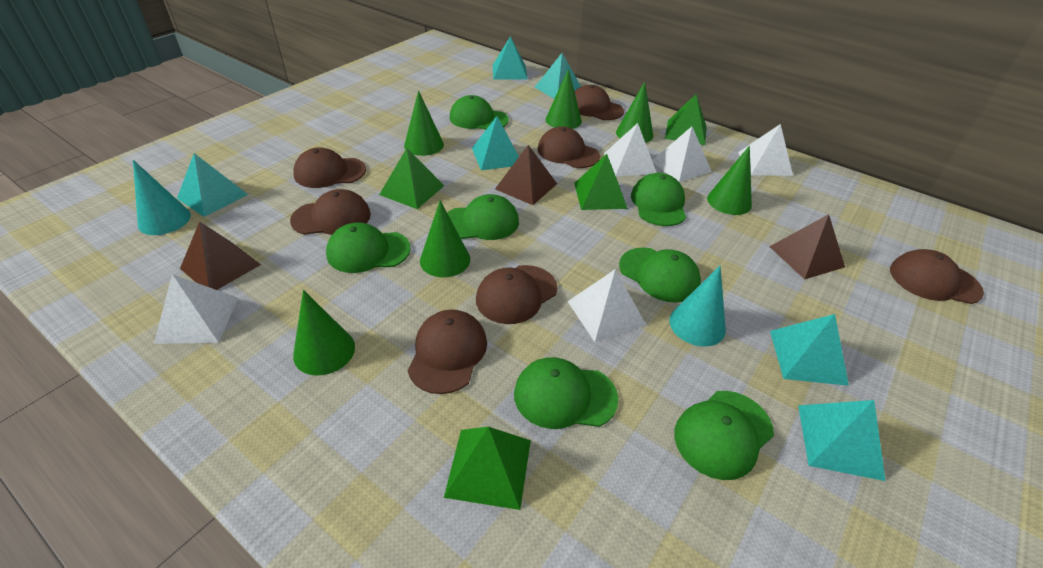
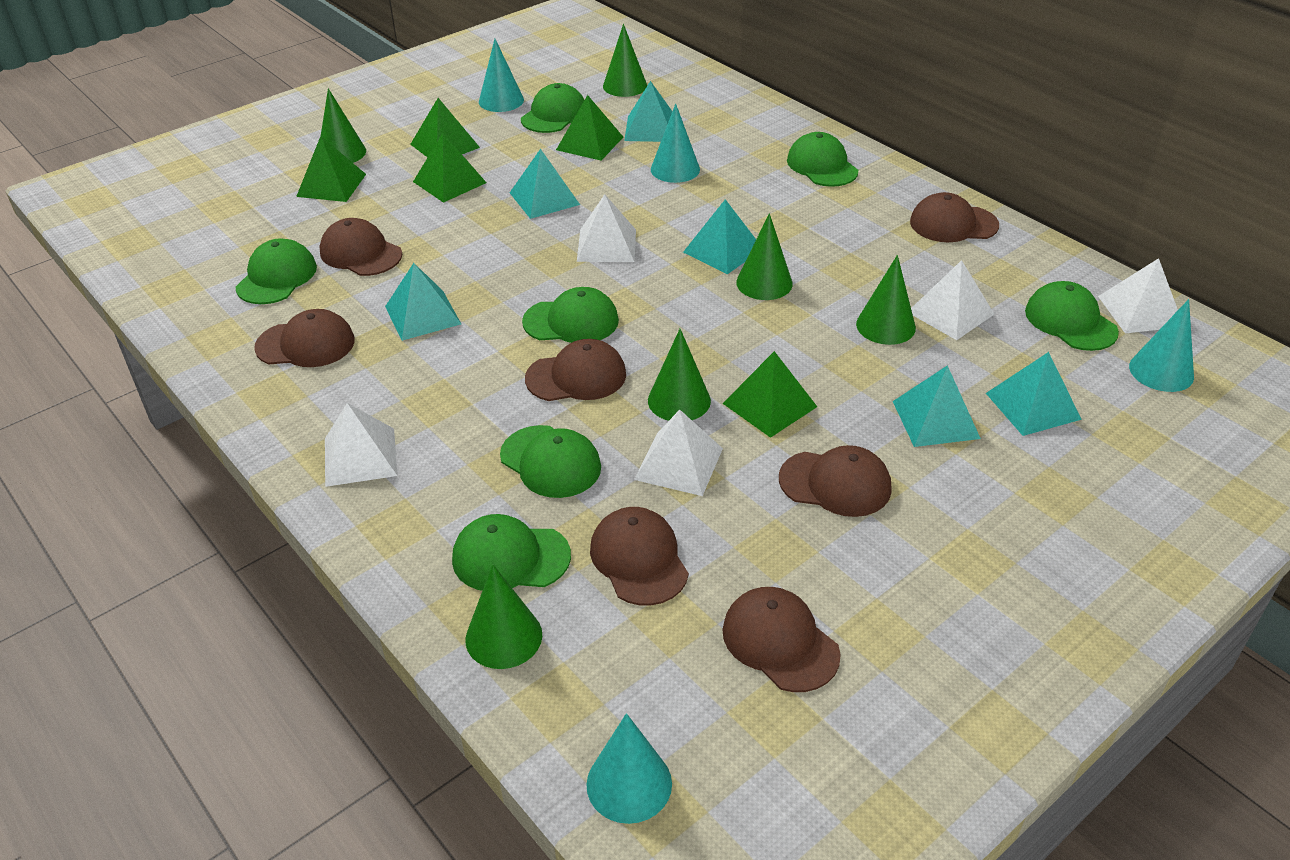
brown pyramid: [180,221,261,290] [495,145,557,205] [769,214,845,279] = 3 -> none = 0
green pyramid: [379,148,444,209] [444,427,531,510] [574,154,628,210] [665,94,707,145] = 4 -> [296,136,366,202] [410,98,480,158] [413,133,487,203] [556,95,623,161] [722,351,817,438] = 5
turquoise cone: [133,160,191,235] [669,266,726,347] = 2 -> [479,39,524,112] [586,713,672,824] [651,104,700,183] [1129,299,1194,392] = 4

